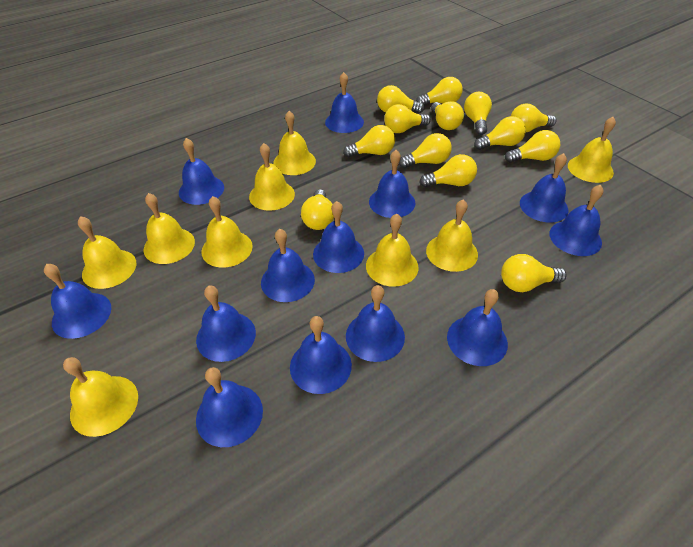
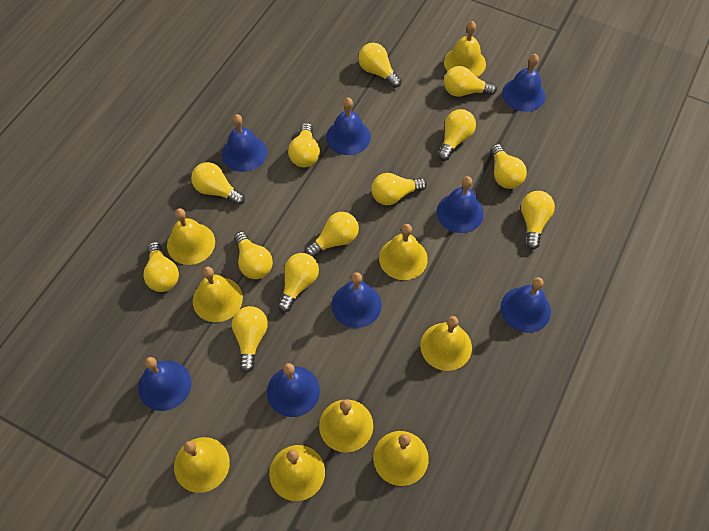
blue bell: [44,264,111,339] [179,138,224,205] [196,285,256,362] [196,367,263,447] [261,229,315,302] [290,316,352,394] [313,201,364,273] [325,72,364,133] [346,285,405,362] [369,150,416,218] [447,289,508,366] [520,153,568,223] [550,185,603,256] = 13 -> [138,357,191,411] [222,114,267,172] [267,363,320,417] [326,98,371,155] [331,272,382,328] [437,176,484,233] [500,277,551,333] [502,54,545,112] = 8

